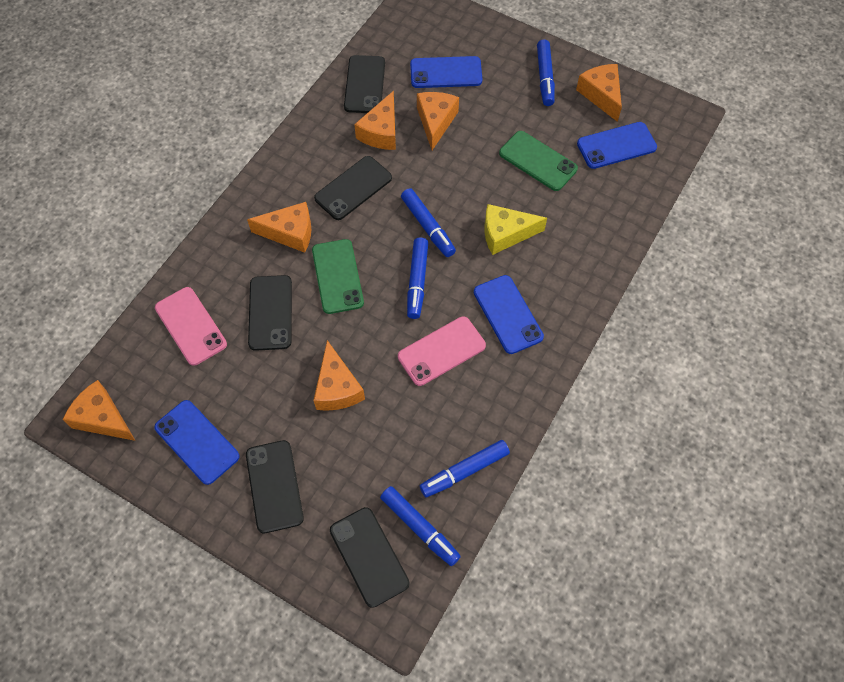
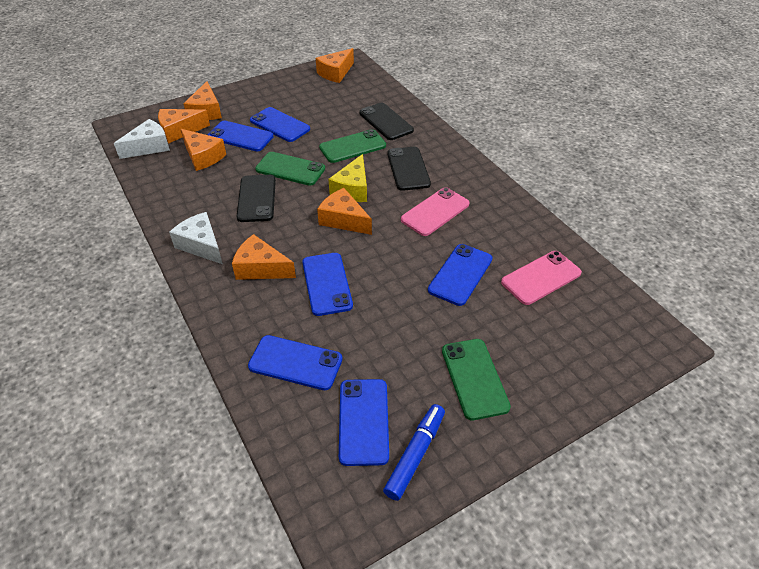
black phone: [246,440,304,533] [248,275,292,351] [314,156,392,220] [330,507,410,608] [344,55,385,113] = 5 -> [237,175,276,222] [360,103,414,140] [387,147,431,191] = 3
blue marker: [380,486,461,566] [401,188,456,257] [407,237,428,319] [420,440,510,497] [537,39,555,106] = 5 -> [383,404,445,501] = 1
blue phone: [154,400,240,485] [410,56,482,88] [474,275,544,354] [577,122,657,169] = 4 -> [208,121,274,151] [248,335,343,390] [250,107,310,142] [302,253,353,316] [339,379,389,466] [428,244,492,306] = 6
green phone: [312,239,364,314] [499,131,578,191] = 2 -> [255,152,325,186] [319,129,386,163] [442,339,511,420] = 3
white cheese: none = 0 -> [114,119,170,159] [169,212,223,264] = 2

